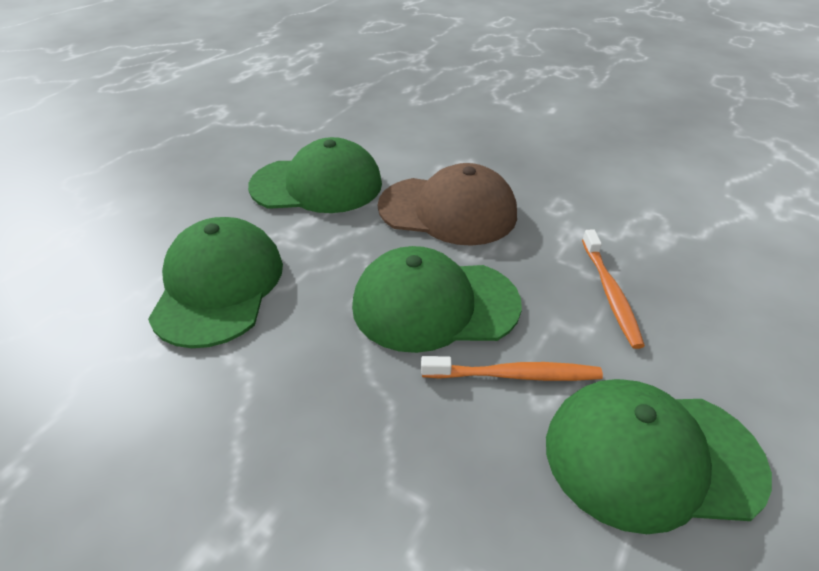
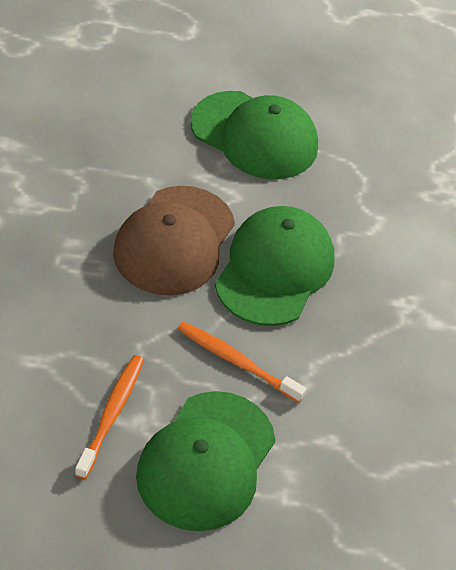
green cap: [148,217,283,348] [248,137,382,213] [352,246,522,353] [546,379,772,534] = 4 -> [136,391,275,531] [190,91,318,179] [215,206,334,326] = 3

